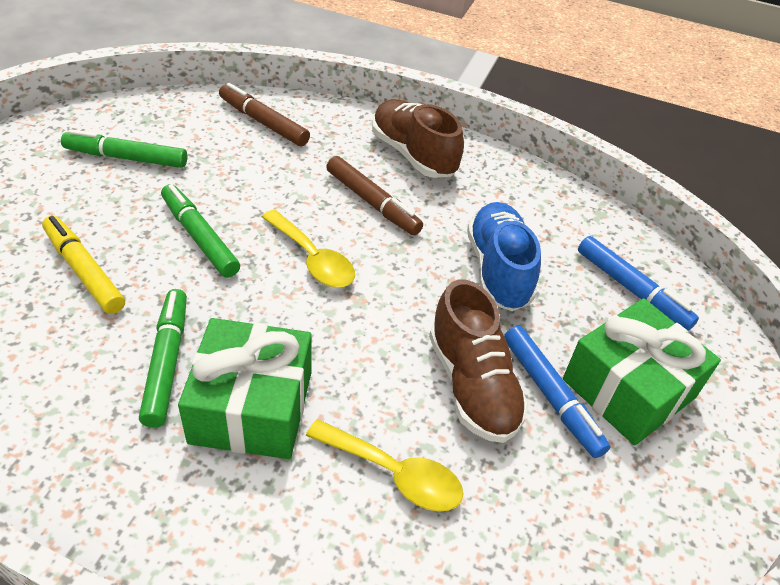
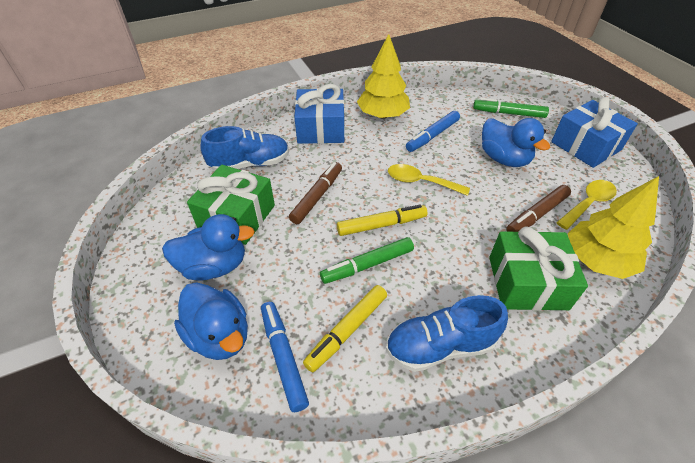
blue duck: none = 0 -> [162,214,255,281] [174,282,248,360] [482,118,550,167] = 3
blue gift: none = 0 -> [294,84,344,144] [551,97,638,168] = 2
blue shoe: [467,202,541,311] = 1 -> [200,126,289,171] [386,295,508,372] = 2
brown shoe: [372,99,464,178] [429,280,529,443] = 2 -> none = 0
green marker: [61,129,188,168] [139,289,187,428] [161,184,240,278] = 3 -> [320,237,414,284] [473,98,549,118] = 2
yellow marker: [42,215,125,314] = 1 -> [303,285,387,372] [337,204,427,236] = 2
yellow tree: none = 0 -> [357,34,410,119] [568,176,659,279] = 2

